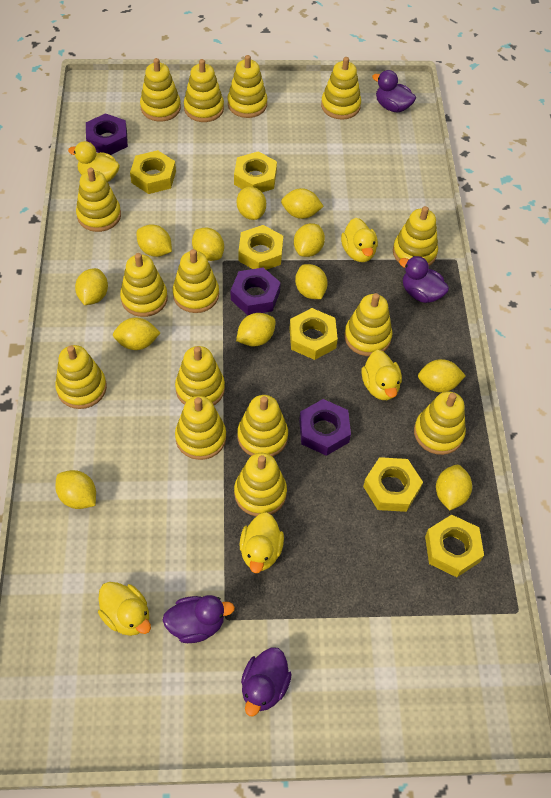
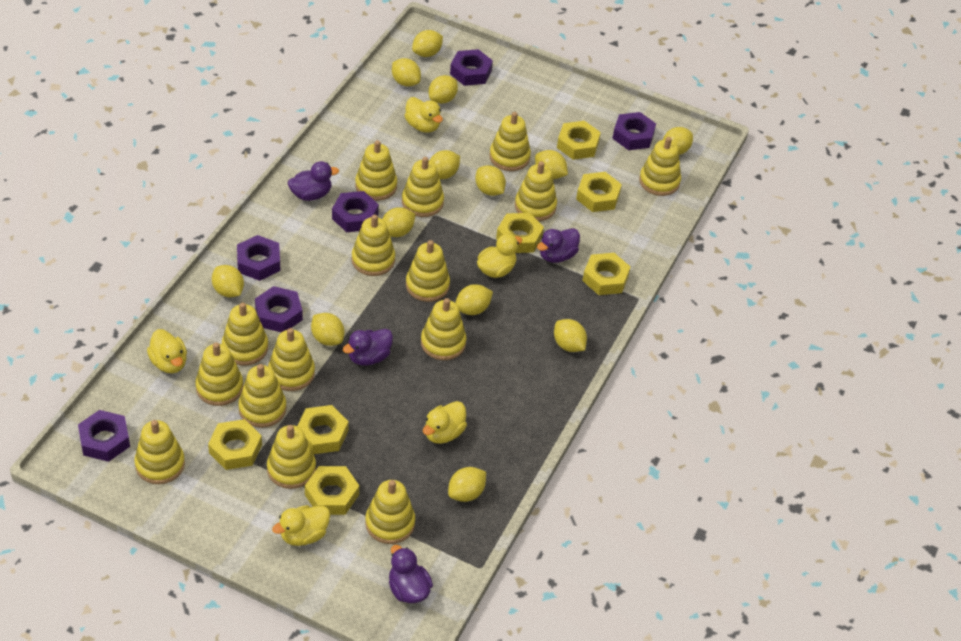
purple nut: [86,113,128,155] [231,268,281,315] [299,399,351,456] = 3 -> [78,410,130,462] [237,235,280,281] [255,286,303,332] [332,191,379,232] [450,49,493,86] [612,112,656,150] = 6
yellow lemon: [56,470,96,509] [75,268,108,305] [113,318,160,350] [137,225,172,257] [192,227,224,261] [236,313,276,347] [237,187,266,220] [281,188,324,219] [294,223,325,257] [295,264,328,299] [418,359,466,392] [436,465,472,510] = 12 -> [212,265,244,297] [311,313,344,346] [382,207,416,237] [392,58,421,87] [412,30,443,57] [429,75,458,104] [430,150,460,179] [448,467,486,502] [455,284,493,315] [475,165,506,196] [535,150,568,179] [554,319,587,352] [663,127,693,155] = 13
yellow nut: [130,150,176,194] [234,151,277,192] [238,225,283,270] [290,308,338,360] [363,457,423,512] [425,515,484,577] = 6 -> [208,419,262,470] [297,405,349,454] [305,466,359,515] [496,213,544,253] [557,121,601,160] [576,172,622,212] [582,253,630,295] = 7

